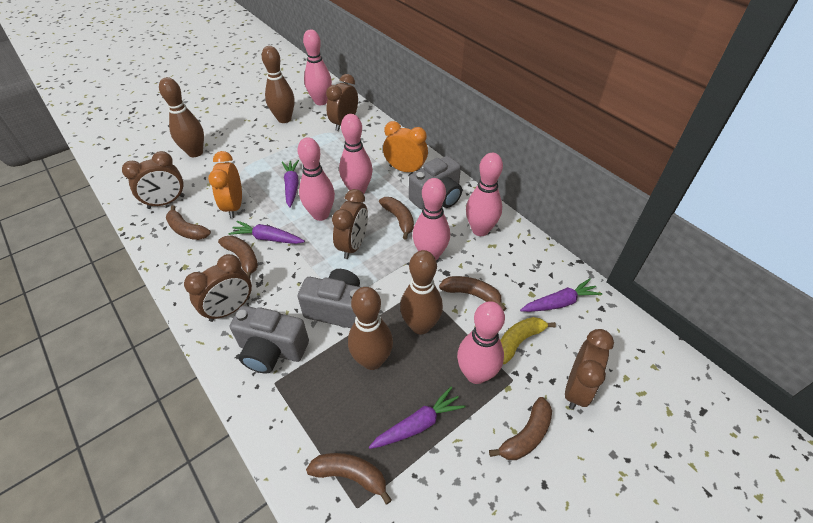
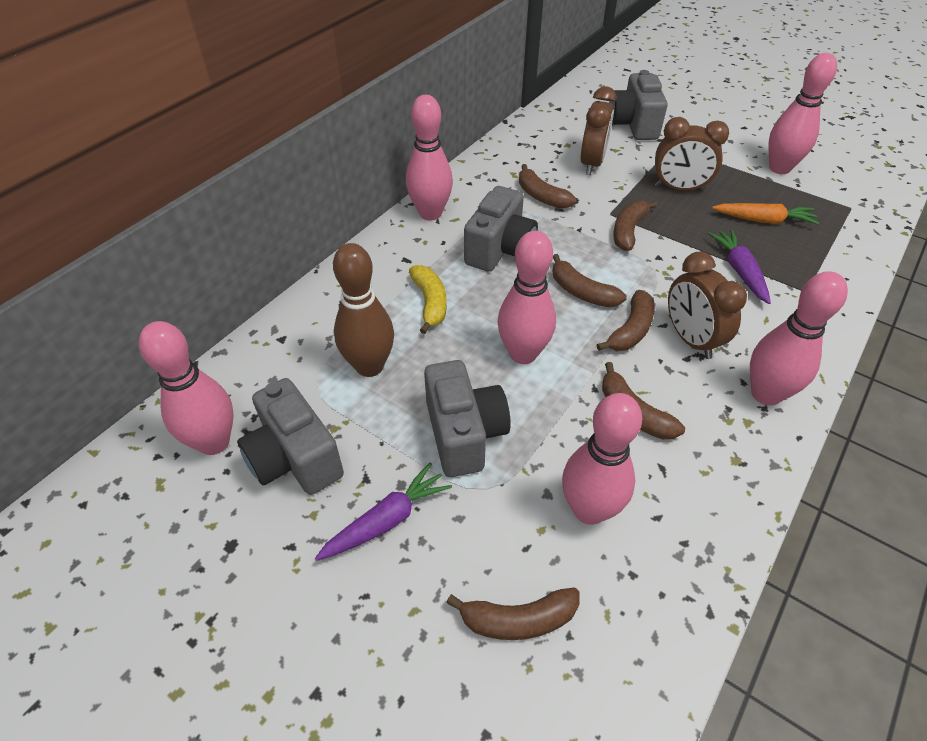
brown bowling pin: [159,77,204,157] [262,46,295,123] [348,287,393,370] [400,250,443,335] = 4 -> [333,243,394,377] = 1
brown clock: [122,151,185,209] [184,254,252,322] [326,74,358,131] [332,189,368,259] [565,329,614,410] = 5 -> [581,86,617,175] [655,117,729,192] [668,251,747,359] = 3
grey camera: [230,306,309,374] [297,269,361,328] [409,156,462,209] = 3 -> [237,378,344,495] [424,360,511,477] [464,186,538,272] [609,70,667,140] = 4
orange carrot: none = 0 -> [712,203,819,224] = 1
orange clock: [208,151,242,218] [383,121,428,172] = 2 -> none = 0
purple carrot: [228,221,305,244] [282,160,299,208] [369,387,466,449] [520,278,602,312] = 4 -> [315,462,452,561] [708,229,771,304] = 2

